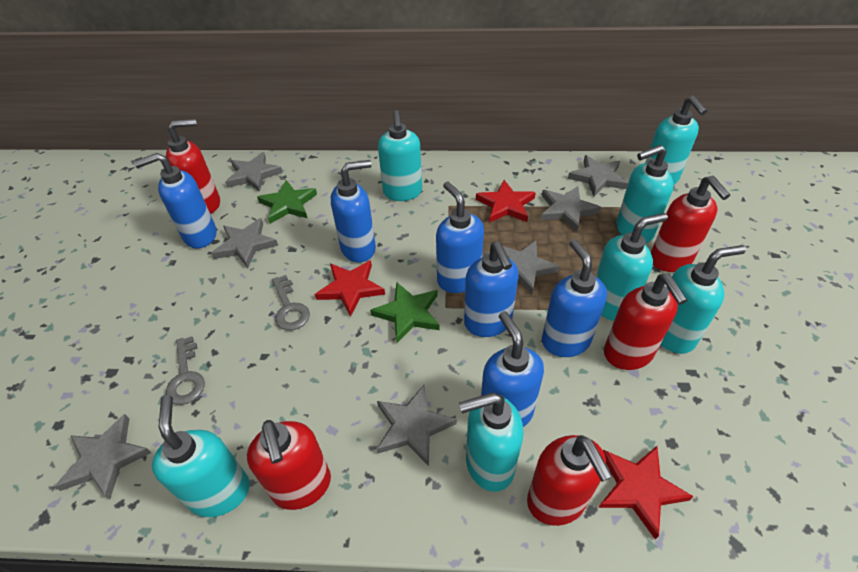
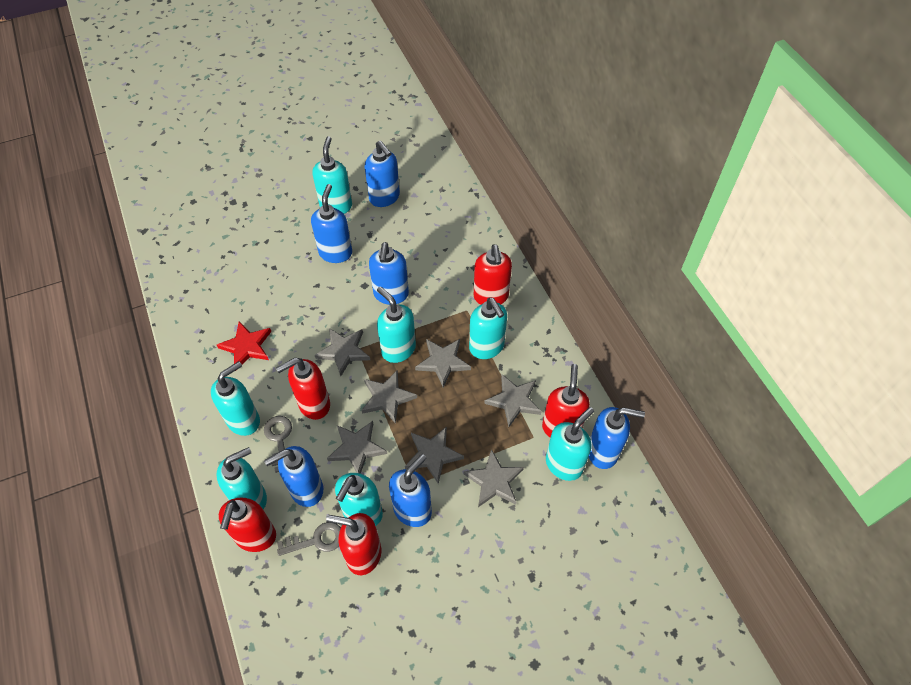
green star: [257,180,317,224] [370,282,440,343] = 2 -> none = 0
red star: [315,260,385,317] [476,180,536,223] [598,446,694,540] = 3 -> [217,321,271,365] = 1

